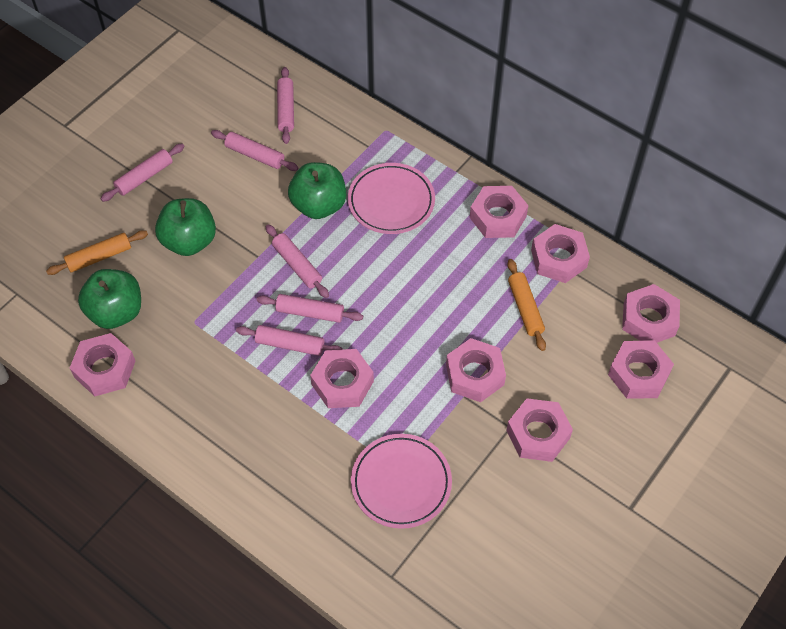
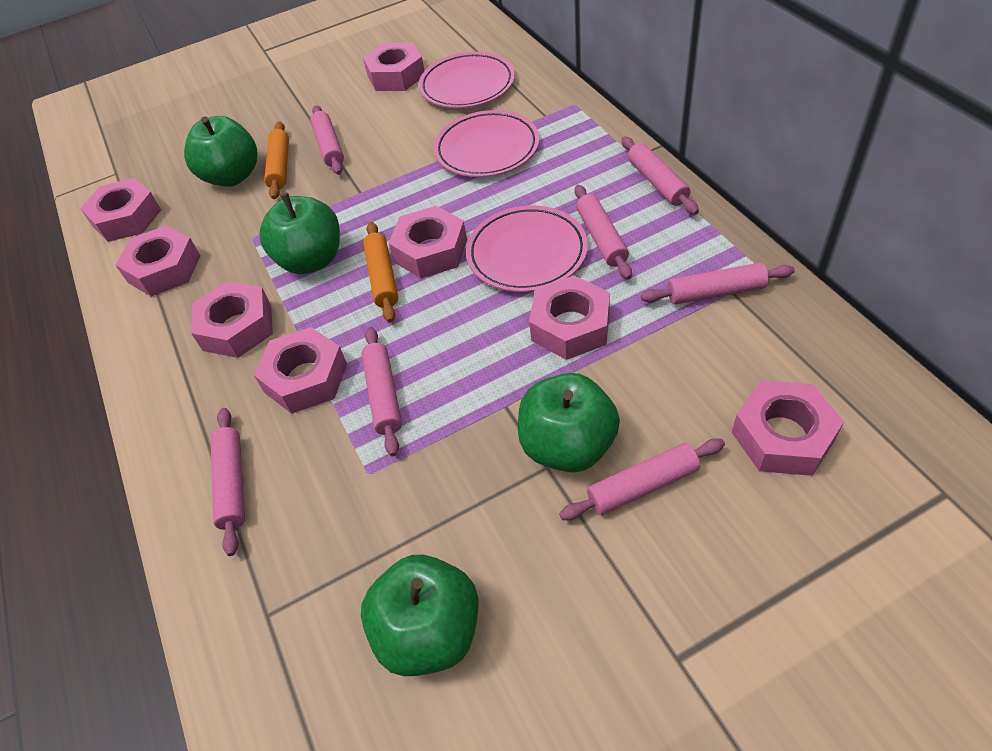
green apple: [78,269,141,329] [155,198,216,256] [288,162,346,219] = 3 -> [184,116,257,187] [259,193,340,274] [361,555,479,676] [518,373,620,473] = 4
pink plate: [348,163,435,234] [351,434,452,529] = 2 -> [419,52,515,108] [434,110,539,177] [466,205,588,292] = 3
pink rolling pin: [101,143,185,202] [211,130,298,171] [236,325,344,356] [257,294,363,323] [265,224,329,298] [277,67,294,144] = 6 -> [210,408,245,556] [310,105,344,175] [361,327,402,456] [559,438,725,520] [574,185,632,279] [622,137,699,215] [641,263,795,305] = 7

